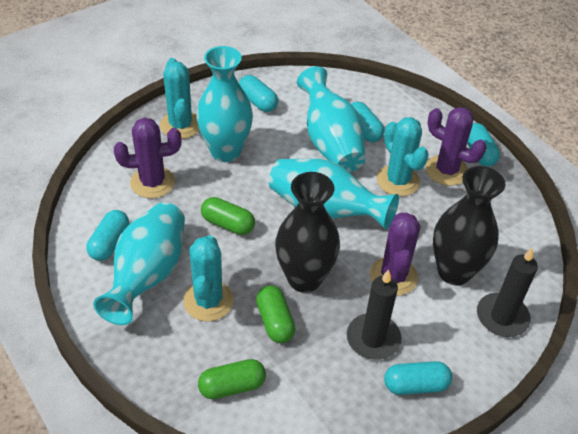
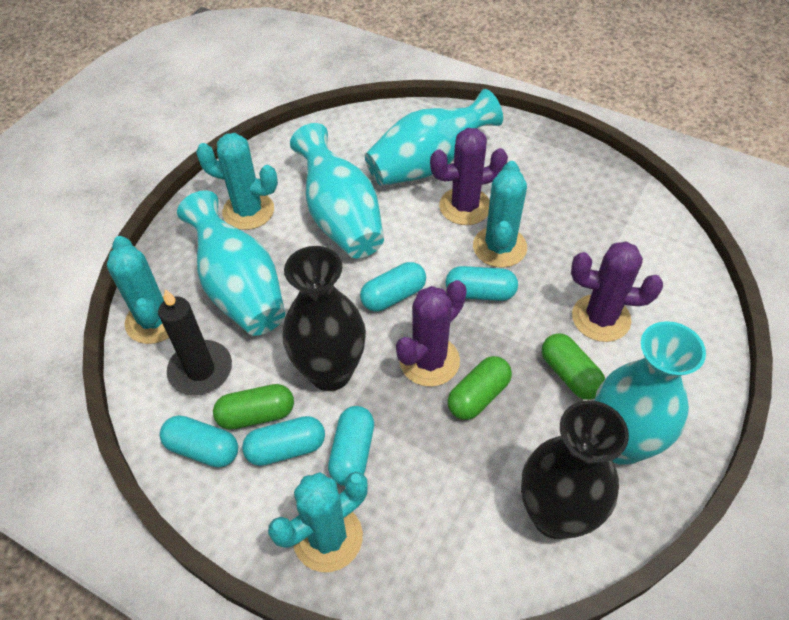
black candle: [347,269,402,360] [477,247,538,337] = 2 -> [158,289,232,396] = 1
turquoise cactus: [160,58,199,139] [183,235,234,321] [377,117,429,196] = 3 -> [107,236,169,344] [196,133,278,230] [268,472,368,572] [473,161,527,267] = 4

